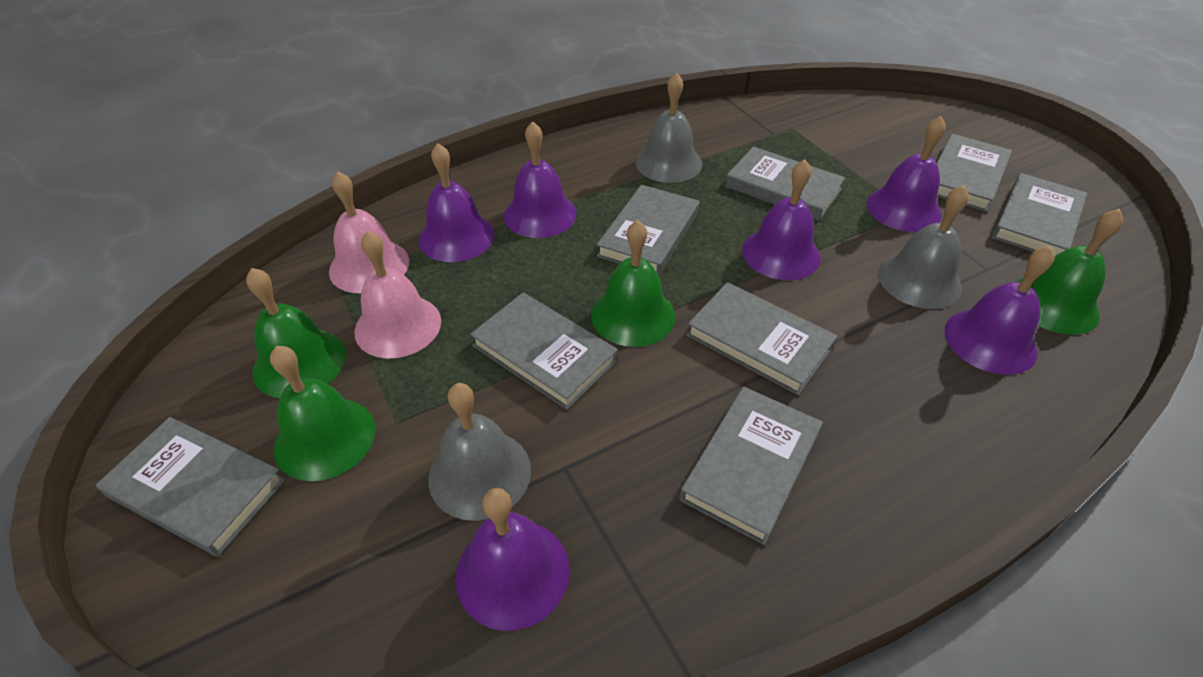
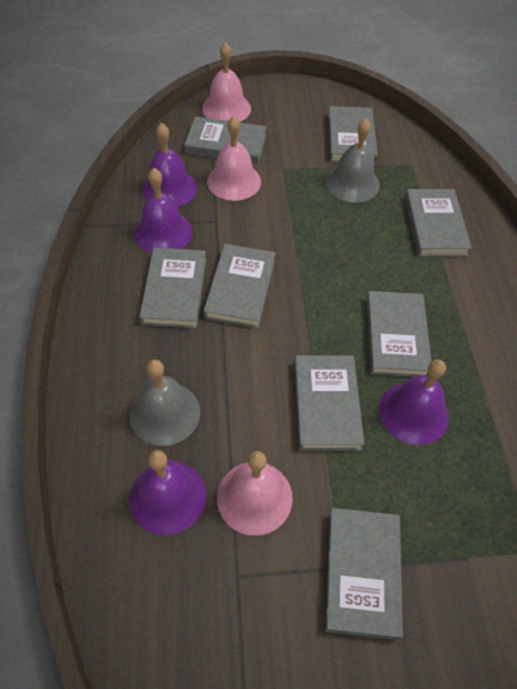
green bell: [246,268,346,398] [270,346,375,481] [591,220,675,347] [1016,209,1123,335] = 4 -> none = 0
grey bell: [428,383,531,521] [636,72,702,183] [878,185,969,309] = 3 -> [130,359,200,446] [326,118,380,203] = 2
pink bell: [329,172,409,293] [354,231,441,358] = 2 -> [202,42,251,122] [207,116,261,201] [217,451,293,536] = 3
purple bell: [419,143,494,262] [455,488,569,631] [504,121,577,238] [742,159,820,280] [867,116,946,232] [944,246,1055,375] = 6 -> [130,450,206,535] [134,168,192,253] [142,123,197,207] [379,359,449,445] = 4

